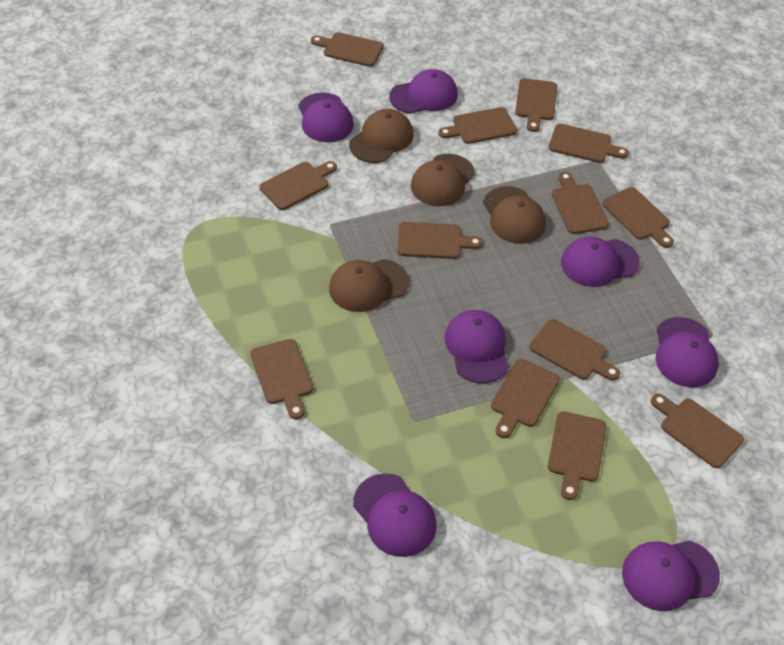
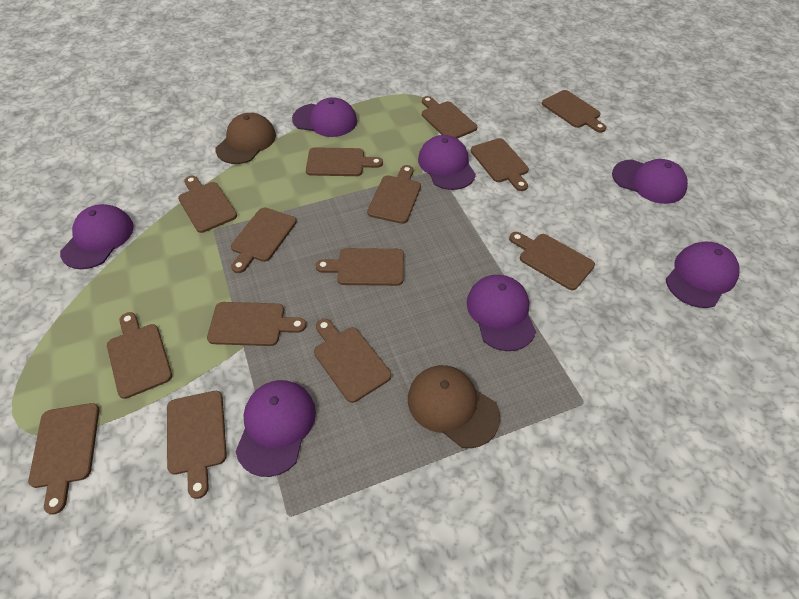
brown cap: [329,259,409,312] [349,109,413,163] [411,154,475,206] [483,186,546,244] = 4 -> [216,113,276,164] [408,365,500,448] = 2
brown cutting board: [251,339,313,419] [260,161,337,210] [311,32,384,67] [397,222,483,259] [438,107,517,144] [491,359,560,438] [515,78,557,132] [529,319,620,381] [548,124,629,163] [548,411,606,500] [552,172,609,234] [602,187,674,248] [651,394,744,468] = 13 -> [28,403,99,514] [107,312,172,399] [167,391,227,499] [178,176,237,233] [207,302,306,346] [231,207,297,273] [306,147,383,176] [314,319,391,403] [315,248,404,286] [367,165,421,224] [422,96,477,139] [471,138,529,191] [509,232,595,290] [542,90,606,133] = 14

